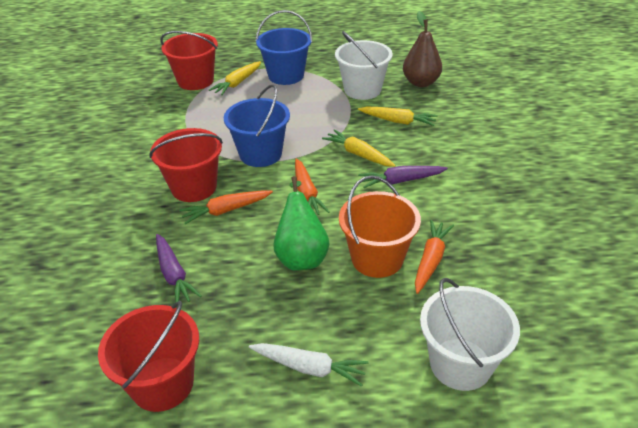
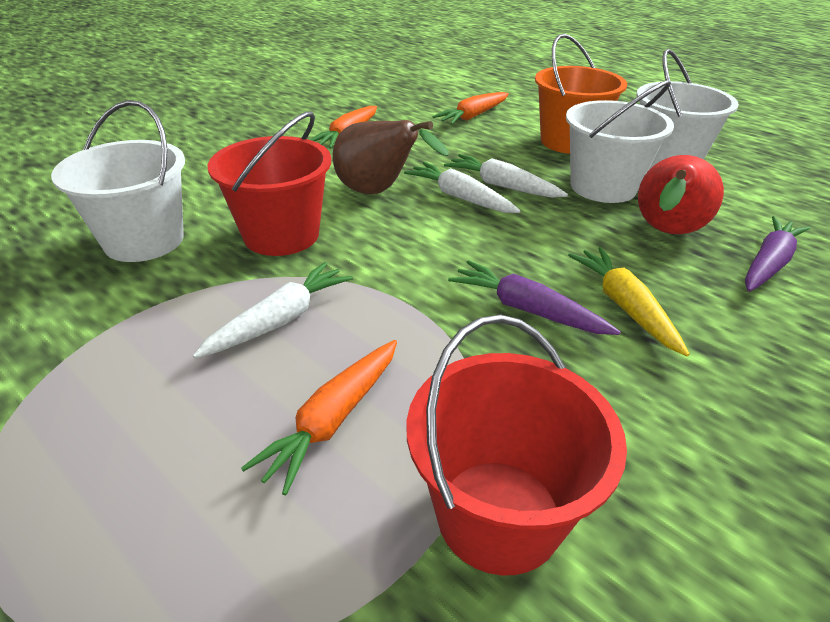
blue bucket: [224,84,290,167] [256,10,312,85] = 2 -> none = 0
green pear: [273,176,329,271] = 1 -> none = 0
red bucket: [98,301,199,412] [149,128,223,202] [160,31,218,90] = 3 -> [208,111,331,256] [406,315,627,575] = 2
red pear: none = 0 -> [638,155,724,234] = 1
white bucket: [335,31,393,100] [420,278,520,391] = 2 -> [51,100,185,262] [566,80,674,203] [636,49,739,170] = 3
white carrot: [249,343,369,387] = 1 -> [193,262,353,359] [404,162,521,213] [444,154,568,198] = 3
yellow carrot: [209,61,261,95] [322,129,396,167] [358,107,438,126] = 3 -> [568,247,690,356] = 1

